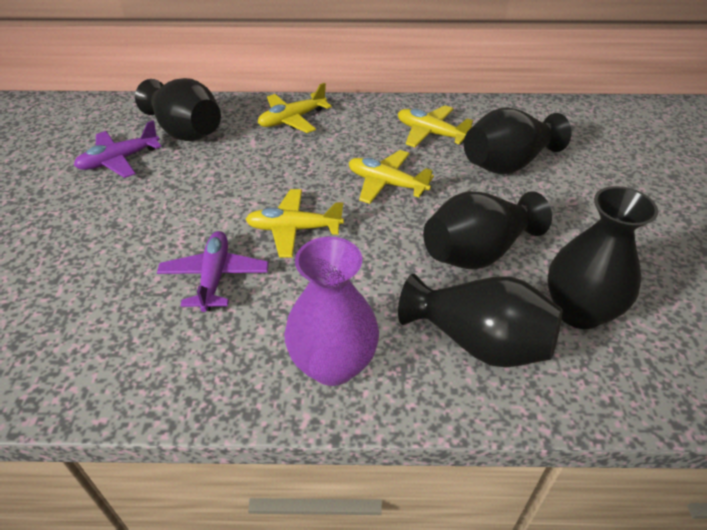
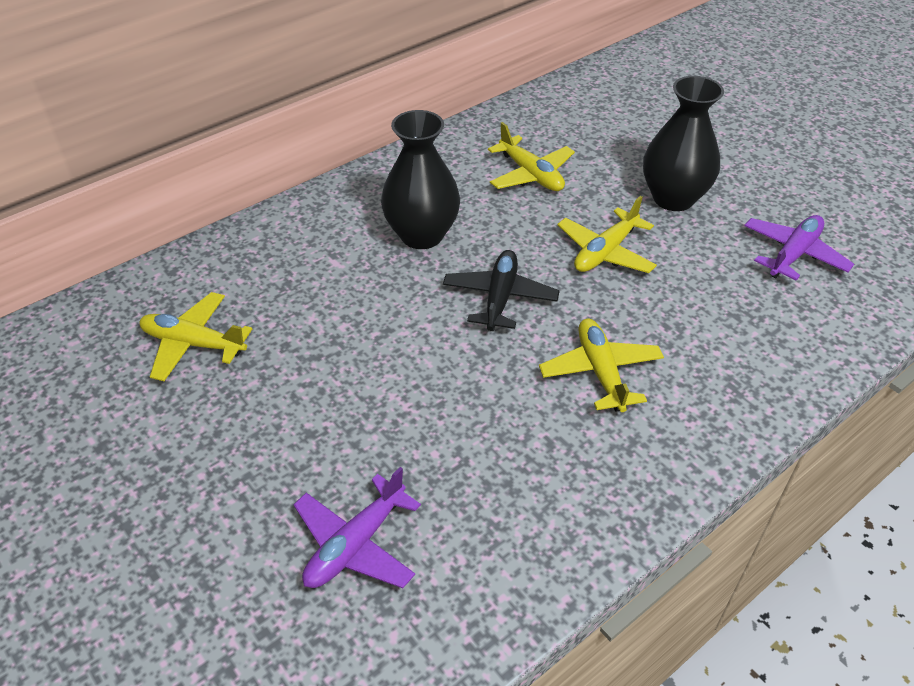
black plane: none = 0 -> [443,250,560,331] = 1
black vase: [135,78,221,141] [398,274,562,367] [423,191,552,269] [464,107,572,174] [548,186,658,329] = 5 -> [381,110,460,249] [643,76,724,211] = 2
purple vase: [284,237,379,386] = 1 -> none = 0

